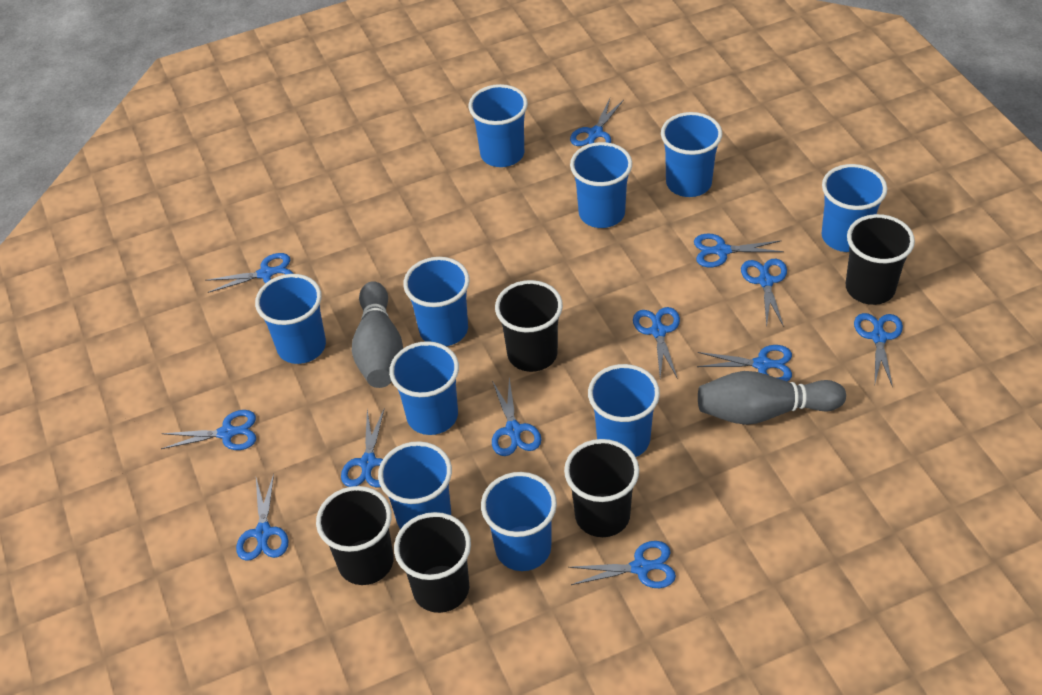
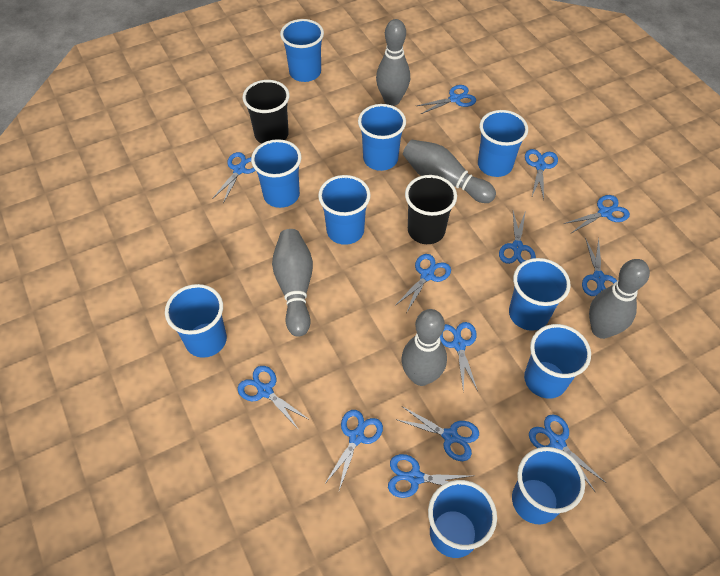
black cup: [316,486,393,585] [394,512,471,613] [495,280,563,372] [564,439,639,537] [846,214,915,305] = 5 -> [242,80,290,144] [405,175,457,244] = 2
blue scissors: [161,410,256,450] [206,253,293,293] [236,474,289,561] [341,408,385,487] [492,378,541,456] [568,541,676,588] [570,98,624,146] [633,307,680,379] [694,233,784,267] [697,345,792,381] [741,259,787,327] [854,313,903,387] = 12 -> [212,152,256,203] [238,366,310,430] [324,410,383,490] [388,454,471,498] [395,254,451,312] [395,406,479,461] [417,85,476,114] [440,322,478,392] [499,211,536,264] [525,149,558,199] [529,414,606,491] [563,195,630,233] [582,238,617,296] = 13
grey bowling pin: [352,281,403,388] [698,371,846,425] = 2 -> [272,229,313,337] [376,19,410,106] [401,309,447,386] [403,140,496,203] [589,259,650,339] = 5

